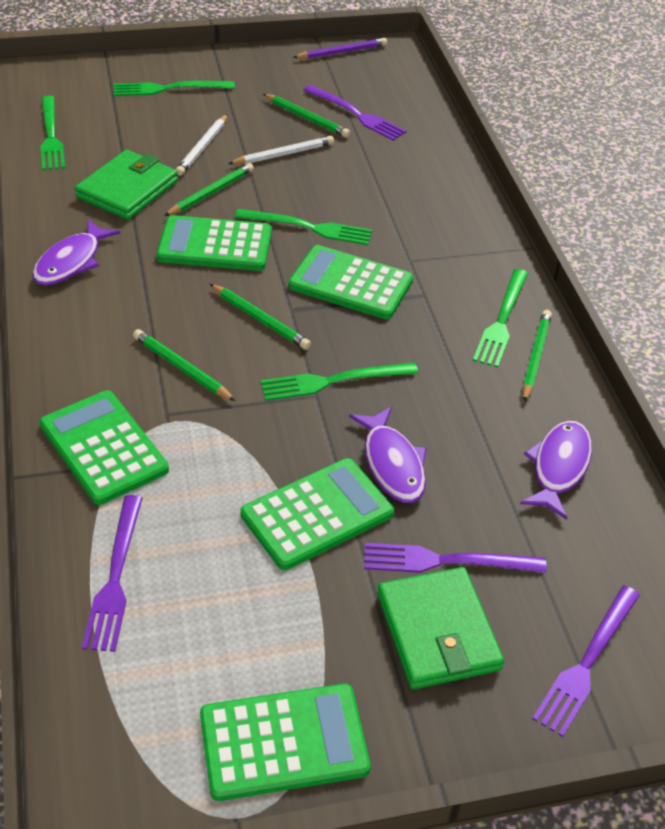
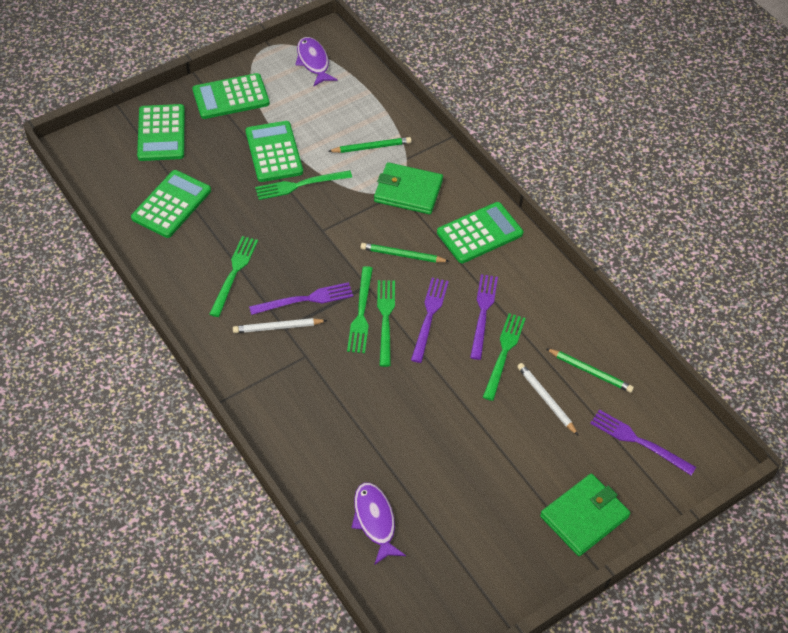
green pencil: [133,329,235,401] [164,163,254,216] [210,284,311,350] [263,94,350,138] [523,310,552,402] = 5 -> [328,137,412,153] [361,243,450,263] [546,348,634,393] = 3
purple fish: [32,219,120,286] [349,407,427,503] [520,421,592,520] = 3 -> [295,37,338,86] [351,482,406,565] = 2
purple pencil: [293,38,387,59] = 1 -> none = 0

